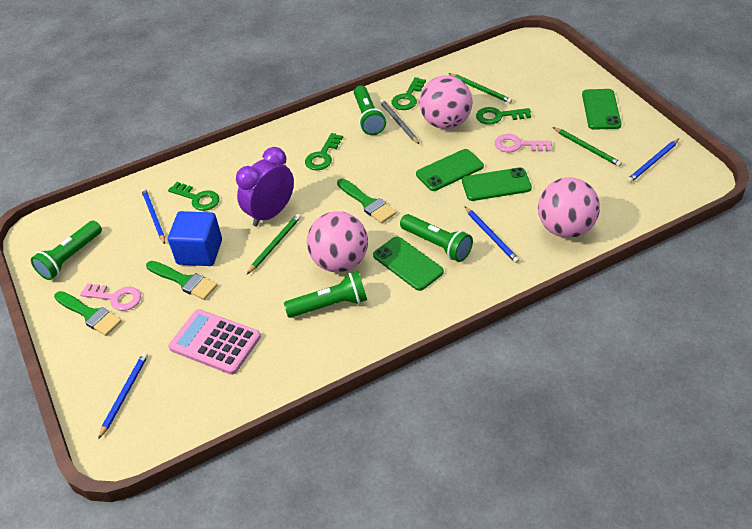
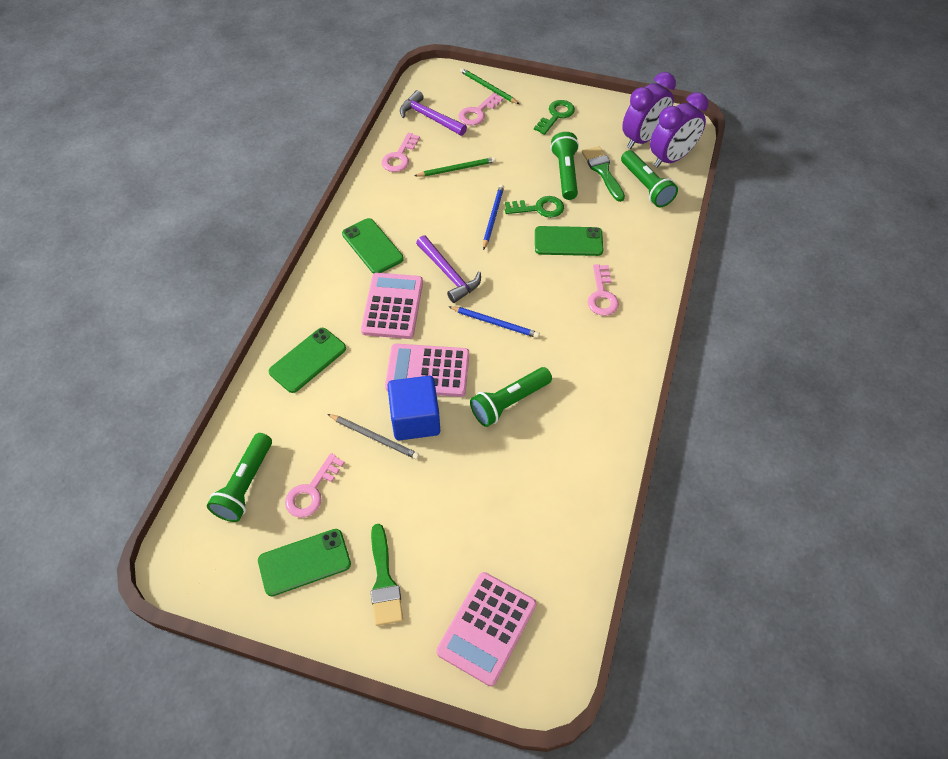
blue pencil: [98,352,148,439] [141,188,165,244] [464,206,520,263] [627,138,680,183] = 4 -> [448,306,540,338] [483,184,504,250] = 2
green brush: [54,291,122,336] [146,261,217,300] [337,178,396,223] = 3 -> [371,524,403,626] [582,146,625,202] = 2
green key: [168,182,219,211] [305,133,343,170] [392,77,426,110] [476,107,531,125] = 4 -> [505,196,564,218] [534,100,575,135] = 2
green pencil: [247,214,301,274] [449,73,512,103] [553,127,622,167] = 3 -> [414,157,496,176] [460,68,519,104] = 2
pink ball: [307,211,368,272] [419,75,472,129] [538,177,600,238] = 3 -> none = 0
pink calculator: [168,309,261,375] = 1 -> [361,273,423,339] [385,344,469,397] [436,572,536,686] = 3
pink key: [80,283,141,311] [495,134,552,152] = 2 -> [285,453,345,518] [382,133,420,172] [459,93,503,126] [588,264,619,316] = 4
purple clock: [236,147,294,227] = 1 -> [622,72,676,149] [650,92,708,168] = 2
purple hammer: none = 0 -> [400,90,467,136] [416,235,481,303] = 2

